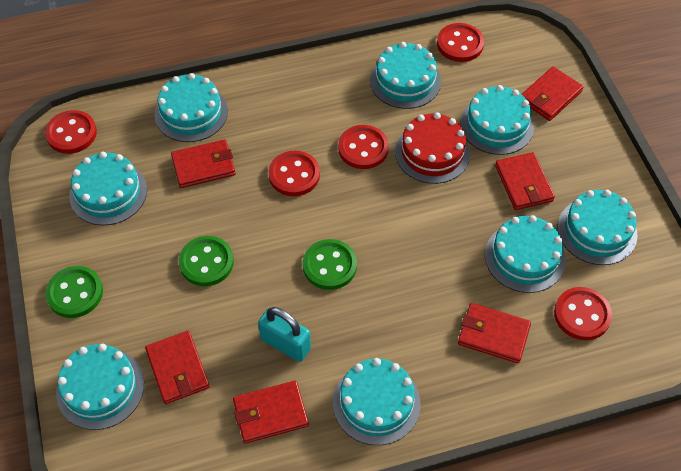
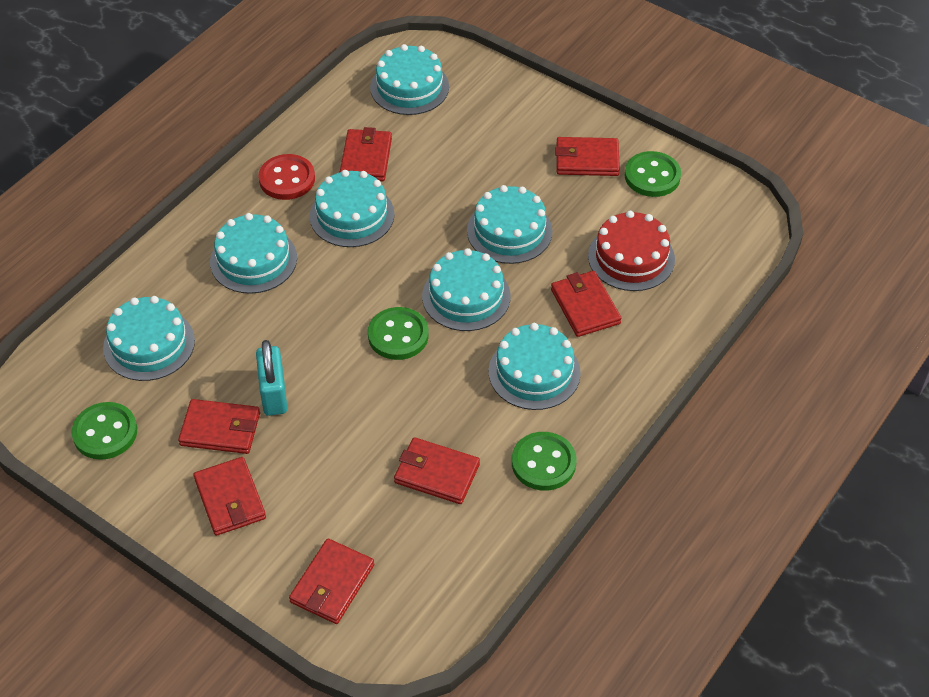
green button: [46,266,103,318] [179,236,234,286] [303,239,357,290] = 3 -> [71,402,137,460] [368,307,429,360] [512,432,577,491] [625,151,681,197] = 4
red button: [45,110,97,154] [268,151,320,196] [338,125,389,169] [437,23,484,62] [554,287,612,340] = 5 -> [258,154,315,200] = 1
red wallet: [145,331,210,404] [171,139,236,188] [233,381,309,444] [458,303,531,363] [495,152,555,210] [522,67,583,121] = 6 -> [178,399,260,454] [193,457,266,536] [289,539,374,624] [340,127,392,181] [394,437,480,504] [551,271,622,337] [555,137,620,176] = 7
turquoise cake: [56,344,144,430] [69,152,147,225] [155,73,228,142] [333,358,421,445] [370,42,441,109] [460,85,534,155] [485,215,565,293] [558,190,638,265] = 8 -> [103,296,195,381] [210,213,297,294] [310,170,395,247] [370,44,449,115] [422,248,510,331] [467,185,552,264] [489,323,581,410] = 7

